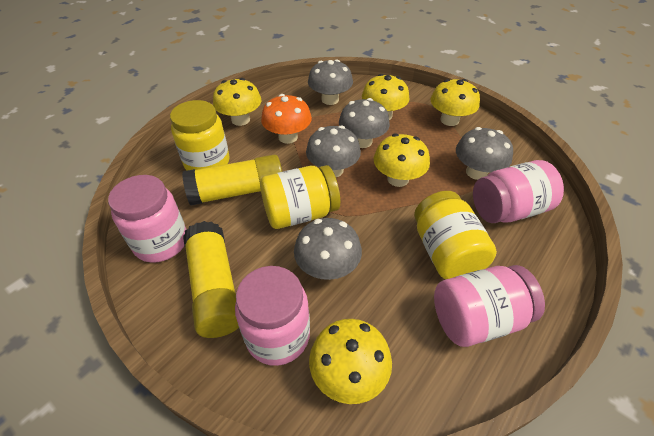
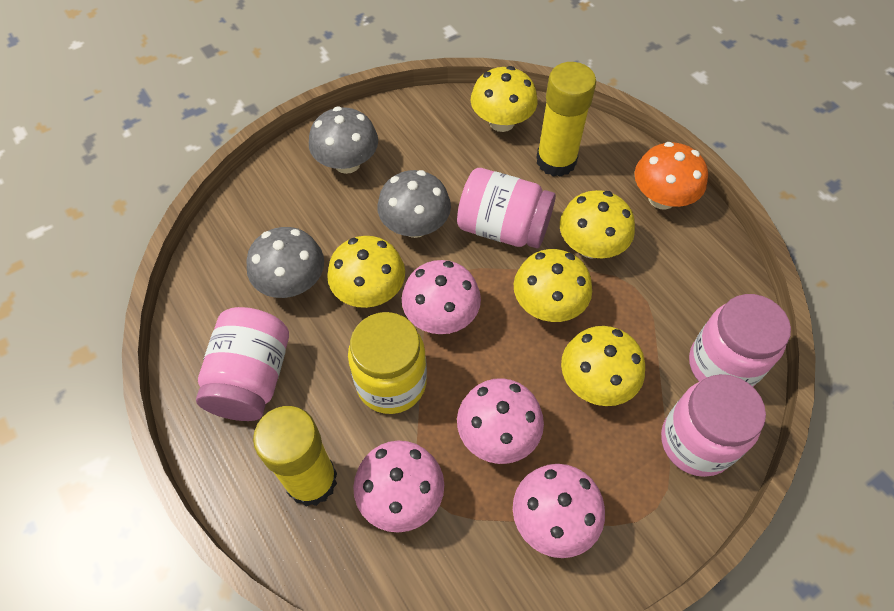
grey mushroom: [294,218,362,280] [306,125,361,177] [308,59,353,105] [339,98,390,148] [456,127,513,180] = 5 -> [246,227,324,298] [309,106,378,174] [377,170,451,238] = 3
pink mushroom: none = 0 -> [353,441,444,533] [402,260,481,334] [457,378,544,464] [513,464,605,558] = 4
yellow jar: [170,100,230,170] [260,165,340,229] [414,191,497,279] = 3 -> [348,312,427,414] = 1

